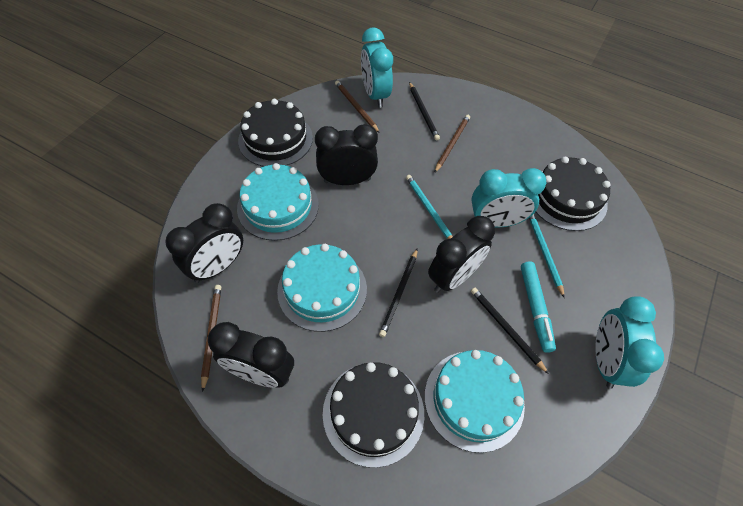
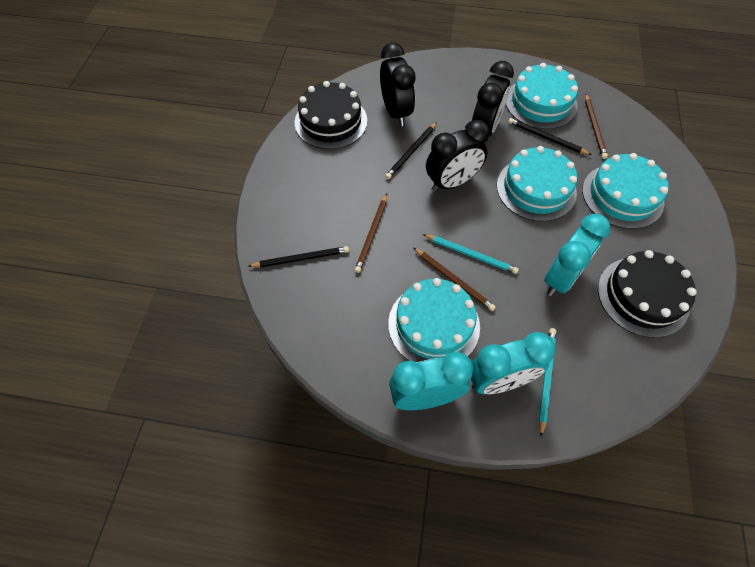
black cake: [238,99,313,167] [323,362,424,468] [536,157,611,231] = 3 -> [295,81,367,149] [598,250,697,338] = 2
black clock: [165,203,243,283] [208,322,294,388] [315,124,378,185] [428,216,495,293] = 4 -> [380,43,415,126] [426,120,490,192] [472,61,514,137] = 3
turquoise cake: [237,163,319,241] [277,244,367,332] [425,350,525,453] = 3 -> [388,278,480,362] [497,146,577,222] [506,63,578,129] [582,153,669,229] = 4
turquoise marker: [521,261,556,353] = 1 -> none = 0

